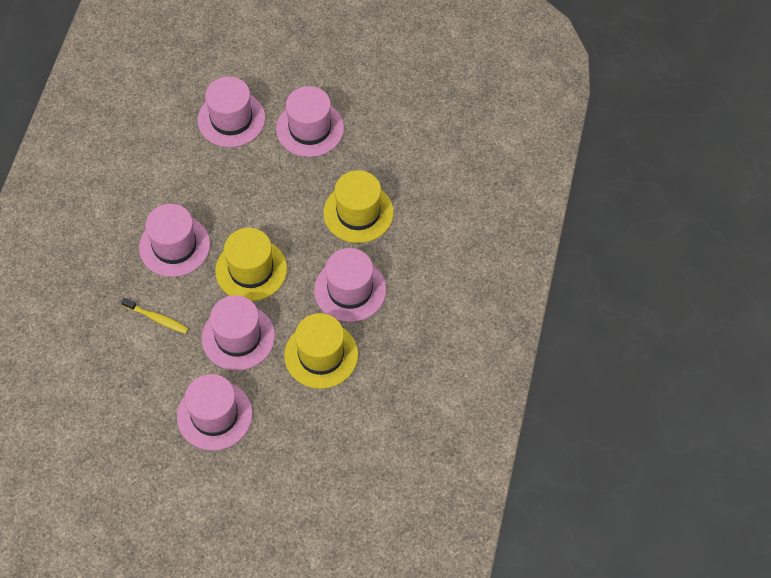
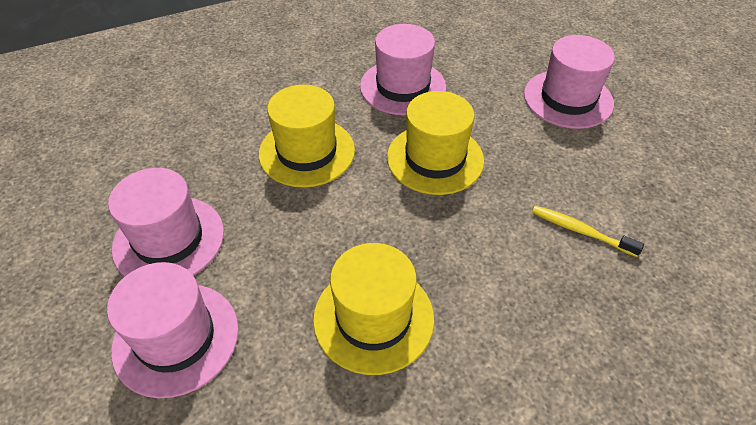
pink hat: [139,204,210,277] [177,374,252,451] [198,77,265,148] [202,295,275,370] [276,86,344,157] [314,248,386,322] = 6 -> [107,262,239,398] [108,168,224,276] [360,24,446,115] [524,35,615,129] = 4

